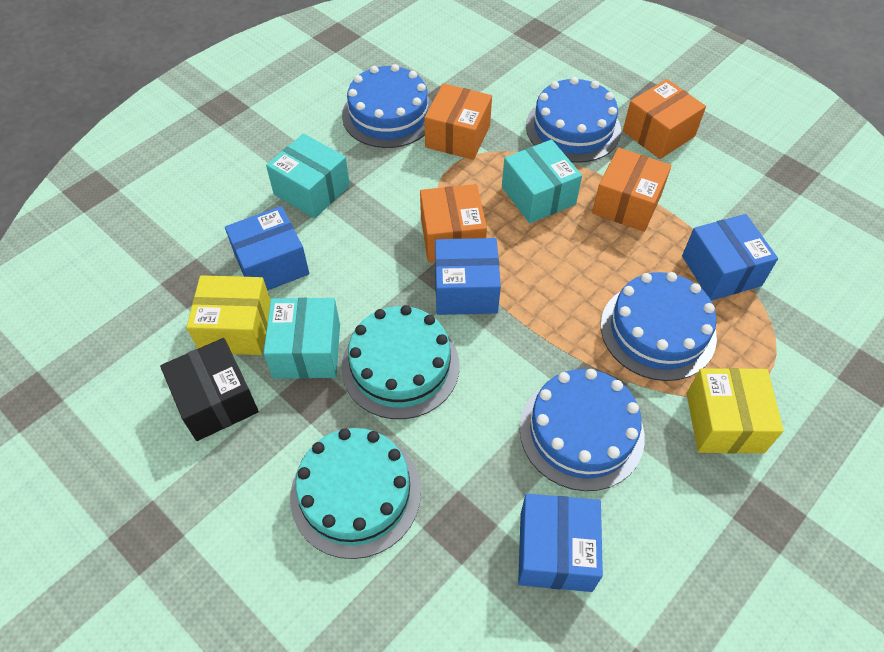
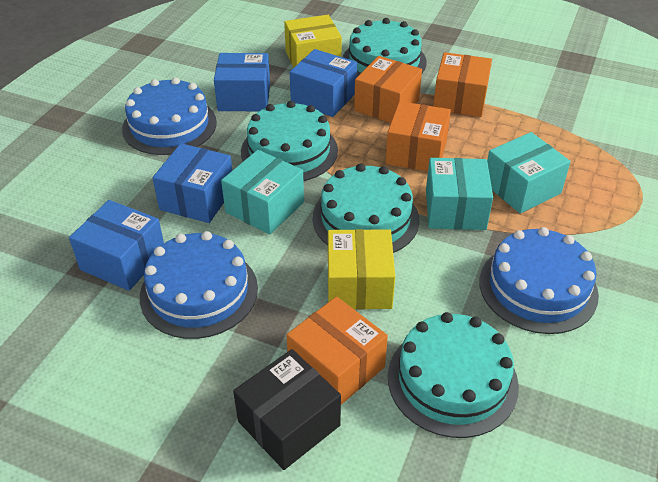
blue cake: [342,64,432,148] [519,369,645,491] [526,77,621,163] [601,272,717,381] = 4 -> [122,77,217,155] [140,231,258,339] [479,227,599,334] = 3
turquoise cake: [290,428,421,559] [341,305,459,419] = 2 -> [241,101,338,181] [313,164,420,253] [343,18,427,77] [388,312,519,438] = 4

